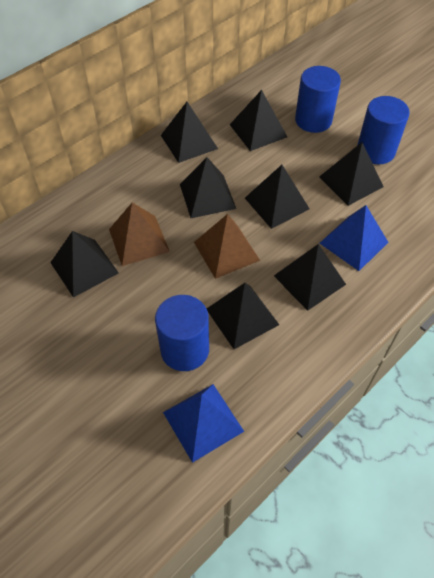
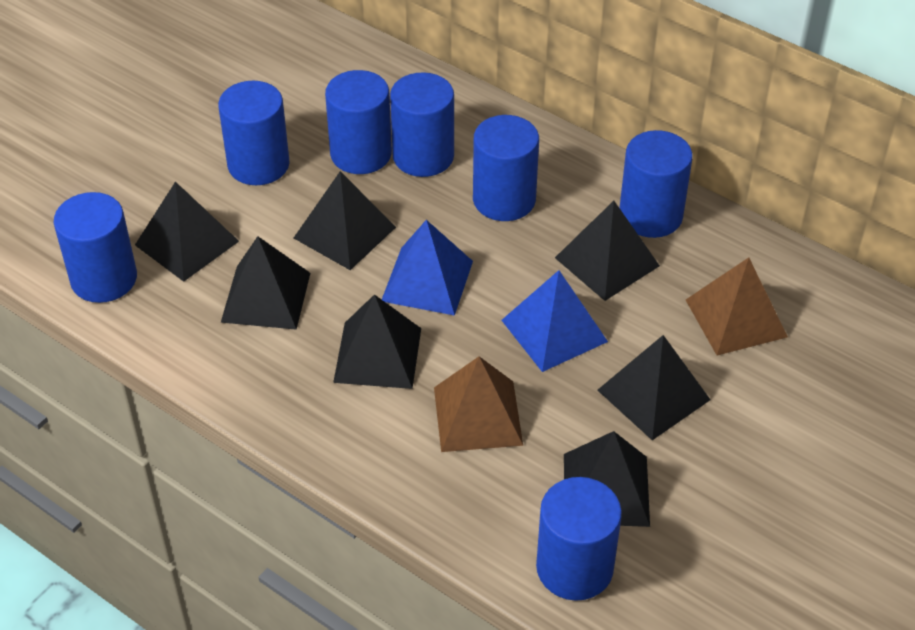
black pyramid: [50,231,119,298] [161,102,218,163] [180,157,236,218] [207,283,279,349] [230,90,287,151] [245,165,310,229] [274,244,346,311] [319,142,384,206] = 8 -> [135,182,239,282] [221,236,310,330] [294,171,396,270] [333,294,421,389] [555,201,660,301] [564,431,650,527] [597,335,710,440] = 7
blue cylinder: [155,295,209,371] [295,66,341,133] [357,96,410,164] = 3 -> [53,192,137,303] [218,81,290,185] [325,70,392,174] [390,72,454,177] [473,115,539,221] [536,477,622,601] [620,130,693,238] = 7

